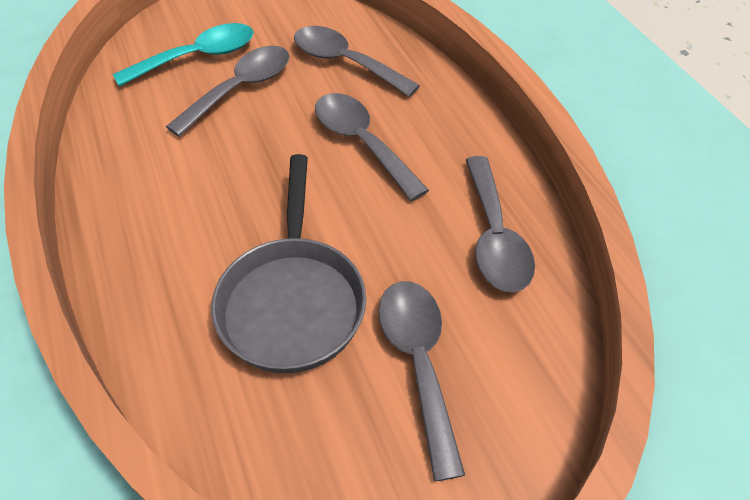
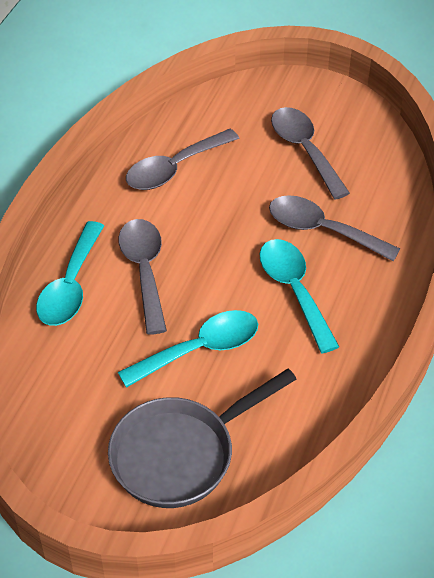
grey spoon: [166,46,290,137] [294,26,420,97] [315,93,429,201] [379,281,465,481] [466,156,535,292] = 5 -> [118,219,167,335] [126,129,240,190] [269,195,400,262] [271,107,350,200] = 4
turquoise spoon: [113,23,254,87] = 1 -> [36,221,104,326] [118,310,258,388] [260,239,339,353] = 3

